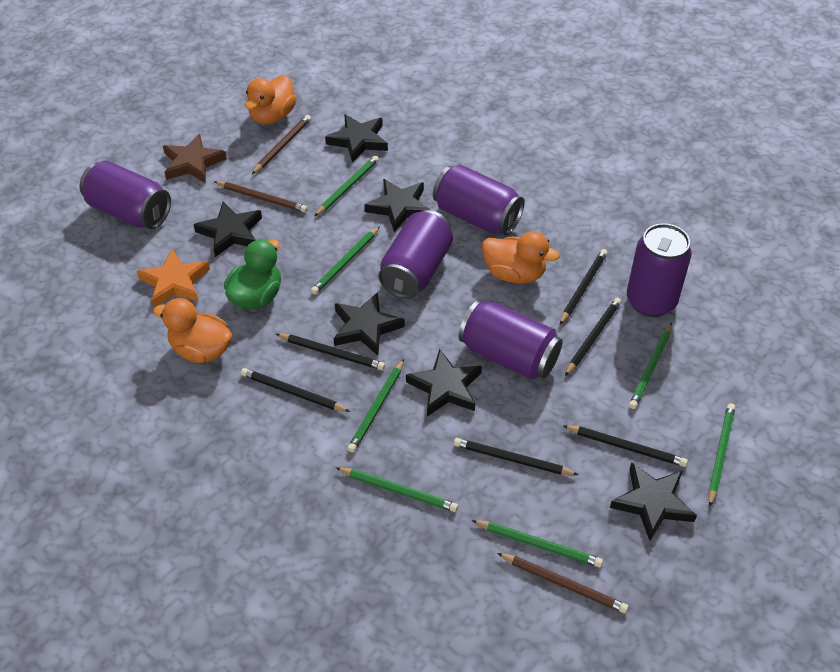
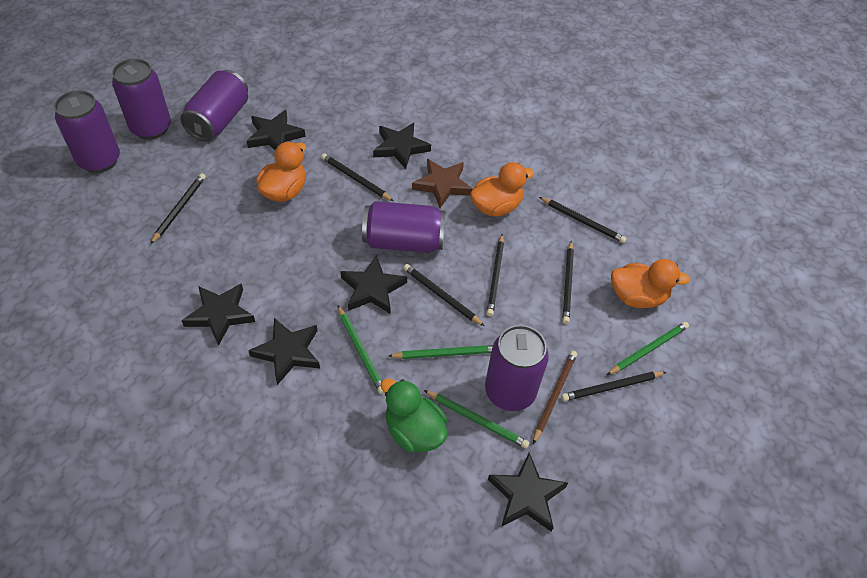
black pencil: [241,368,350,412] [276,334,385,370] [454,438,579,475] [560,249,608,325] [563,425,688,467] [565,298,621,376] = 6 -> [150,173,206,244] [321,153,394,201] [403,264,484,326] [486,234,504,316] [539,197,627,243] [561,372,666,401] [562,241,574,324] = 7
brown pencil: [214,181,308,212] [252,115,311,174] [497,553,628,613] = 3 -> [533,351,577,444] = 1
green pencil: [311,226,380,294] [314,156,379,217] [336,467,458,512] [347,359,404,453] [472,520,603,568] [629,323,672,409] [709,403,735,506] = 7 -> [338,306,384,394] [388,345,493,359] [424,390,530,449] [607,322,689,375] = 4
orange star: [137,248,210,308] = 1 -> none = 0

